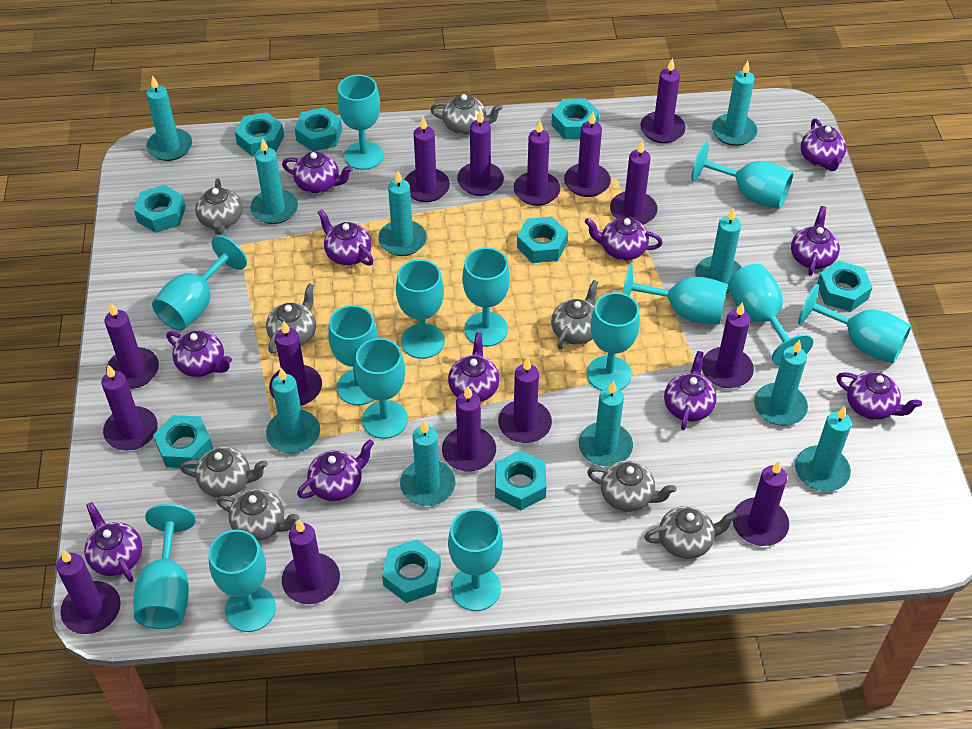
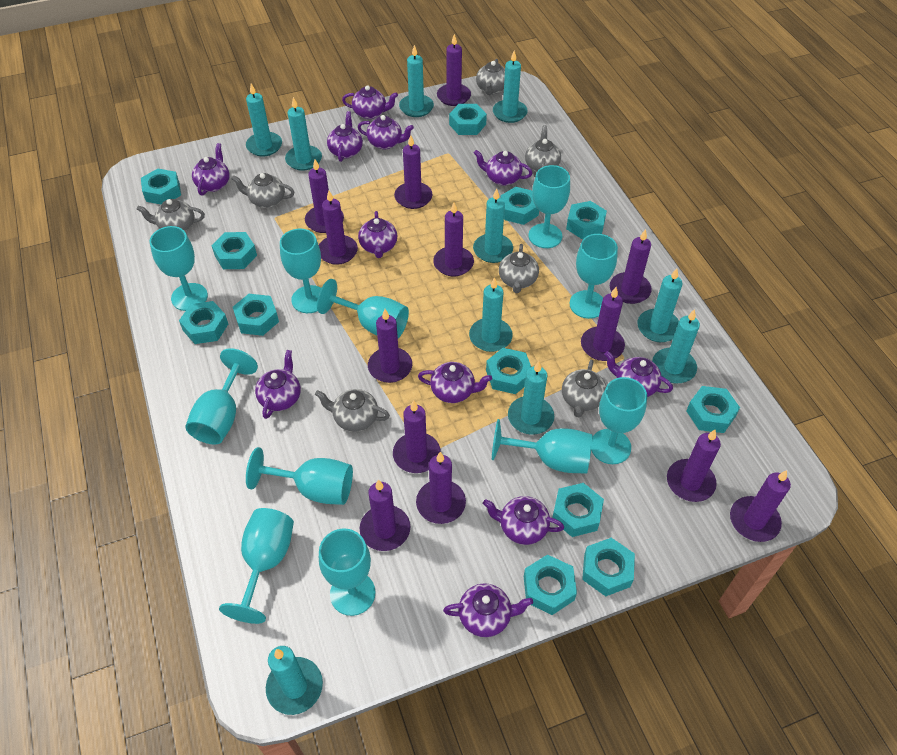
grey teapot: [180,447,268,498] [195,178,243,235] [216,489,299,541] [266,283,316,354] [430,94,503,135] [551,280,598,349] [587,460,677,512] [644,506,738,559] = 8 -> [137,199,205,231] [231,173,294,208] [315,389,390,432] [476,59,505,95] [499,244,539,293] [525,125,561,172] [562,360,606,417] = 7
purple candle: [56,550,121,634] [101,365,158,450] [104,303,159,389] [269,321,322,406] [282,520,340,604] [404,117,450,202] [442,386,496,471] [457,110,504,196] [498,357,552,443] [514,120,561,206] [564,112,611,197] [610,141,658,225] [640,58,686,143] [702,302,754,388] [732,461,789,546] = 15 -> [305,159,344,233] [319,191,358,265] [359,479,410,551] [368,309,412,383] [393,400,441,473] [394,135,432,209] [416,452,466,524] [433,202,474,277] [437,34,471,106] [581,287,625,361] [610,229,652,304] [667,429,721,502] [730,470,791,542] = 13
turquoise goblet: [133,504,196,629] [152,235,247,331] [209,530,276,632] [328,305,378,405] [337,75,384,170] [355,338,408,439] [396,259,445,359] [448,509,503,611] [462,247,510,347] [587,292,640,391] [623,264,728,325] [691,142,793,209] [728,264,813,366] [798,284,911,364] = 14 -> [150,226,208,311] [185,348,258,444] [219,508,294,624] [246,447,353,505] [280,228,321,313] [317,279,409,338] [319,529,376,616] [492,419,593,474] [528,165,570,248] [570,234,618,319] [591,377,647,464] = 11
turquoise nut: [134,185,186,233] [153,415,213,469] [235,112,284,156] [294,107,342,152] [382,539,441,603] [495,450,546,510] [517,217,568,263] [551,98,599,139] [817,261,873,312] = 9 -> [141,169,181,204] [179,301,228,344] [212,232,257,269] [233,294,279,336] [449,104,487,135] [486,348,531,394] [501,187,539,225] [524,554,577,615] [552,483,604,537] [566,201,607,239] [582,538,635,597] [687,386,740,433] = 12

